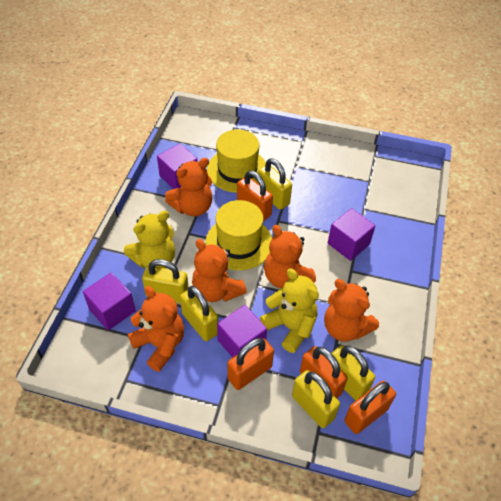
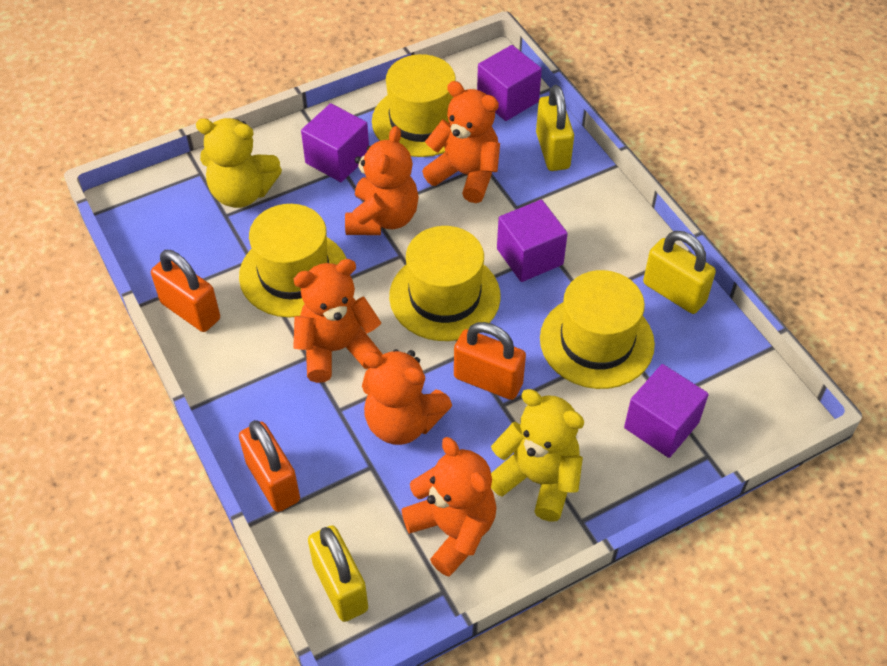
orange padlock: [227,338,274,390] [237,171,273,221] [300,346,348,399] [344,381,396,434] = 4 -> [151,250,220,332] [239,420,300,512] [454,322,526,400] = 3
yellow hat: [205,200,272,270] [207,130,266,193] = 2 -> [239,204,347,318] [372,54,456,157] [389,226,501,341] [540,270,655,389] = 4
yellow padlock: [142,259,189,303] [180,286,218,341] [257,158,292,210] [292,370,340,428] [332,345,375,401] = 5 -> [308,525,368,622] [536,85,574,171] [643,231,716,314] = 3

